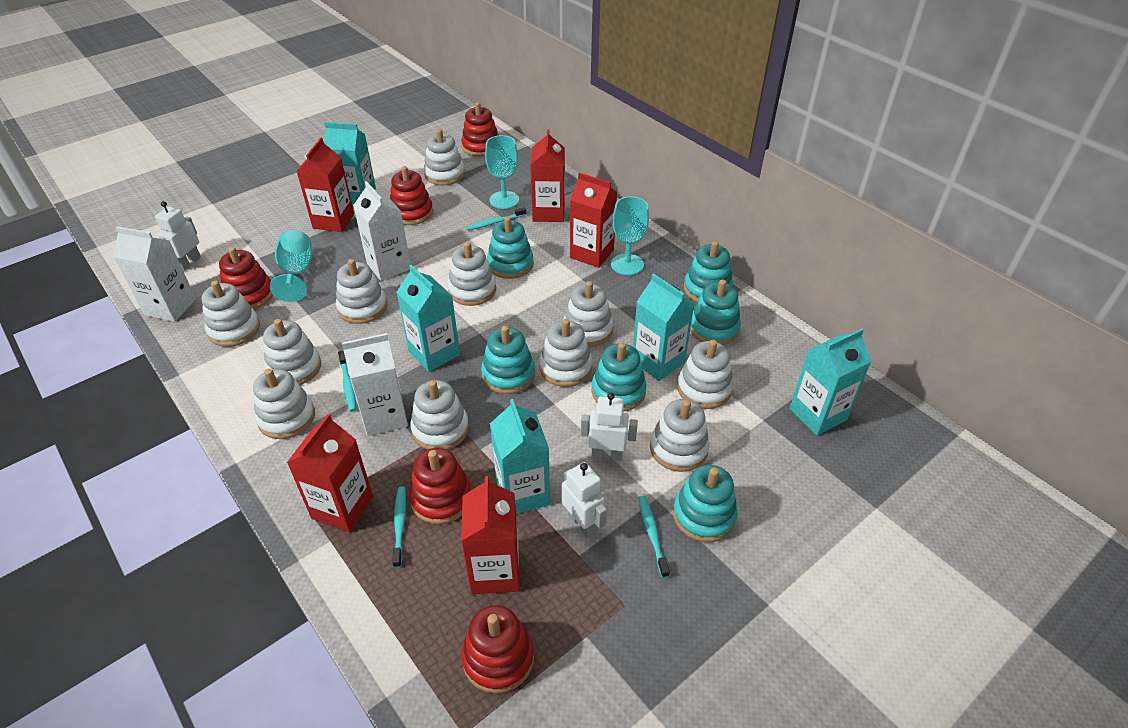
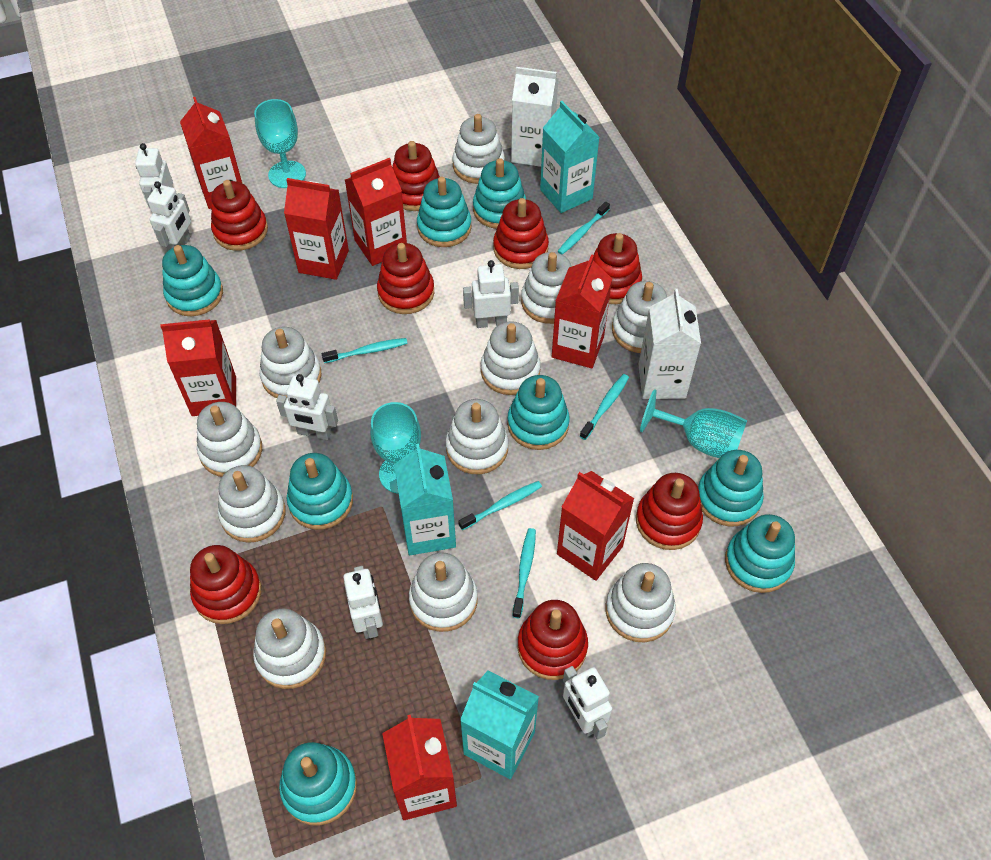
red carton: [287,414,373,532] [296,138,354,232] [461,476,520,594] [530,130,565,222] [570,173,617,268] = 5 -> [160,319,236,416] [180,97,242,209] [284,178,349,280] [345,158,407,266] [382,715,457,820] [552,254,612,368] [557,471,634,581] = 7
red stacking toy: [219,247,273,309] [390,166,433,225] [409,448,471,524] [461,102,499,157] [461,605,534,694] = 5 -> [190,545,261,624] [211,180,268,251] [377,243,434,314] [392,141,440,211] [493,198,549,269] [518,600,588,680] [593,233,642,304] [636,473,703,550] = 8
turquoise carton: [324,122,376,206] [396,265,460,372] [490,399,550,514] [633,273,694,381] [789,328,872,436] = 5 -> [394,444,456,555] [460,671,539,779] [540,101,600,213] = 3
turquoise stacking toy: [481,326,535,394] [487,216,534,279] [591,342,647,411] [673,465,738,542] [684,241,733,302] [690,280,741,345] = 6 -> [162,245,223,316] [279,742,357,826] [287,453,353,530] [417,177,472,247] [473,158,526,229] [507,375,570,450] [698,450,764,526] [725,514,795,593] = 8
turquoise toothbrush: [338,351,356,412] [392,486,406,568] [466,207,526,230] [638,496,670,578] = 4 -> [322,338,408,363] [458,481,542,530] [512,528,536,618] [557,201,610,255] [580,374,629,440] = 5
white carton: [113,226,196,322] [342,333,408,436] [353,181,411,281] = 3 -> [511,67,558,167] [638,289,701,399] = 2
white robot: [155,201,201,271] [562,462,607,538] [581,393,638,461] = 3 -> [135,143,173,208] [147,181,191,251] [276,374,338,440] [343,566,383,639] [463,260,519,328] [563,666,612,740] = 6

